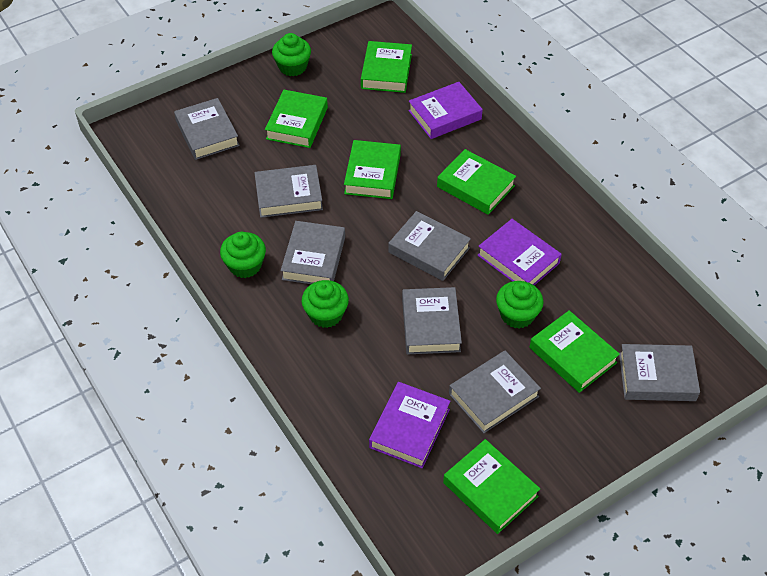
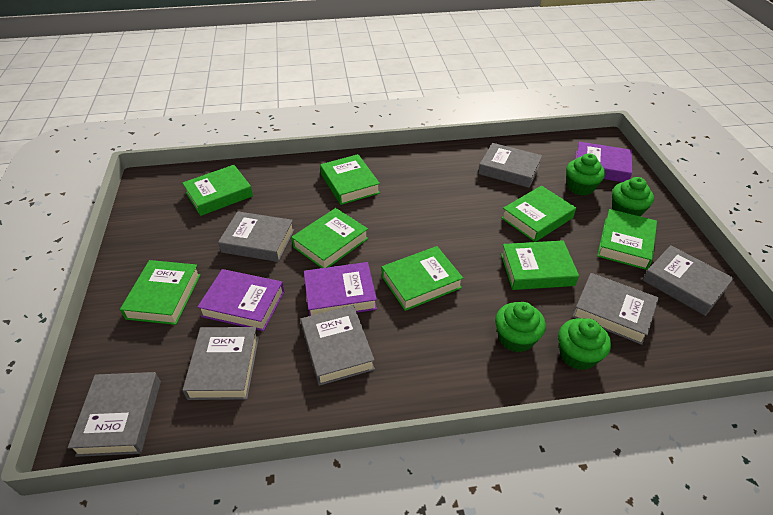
green book: [265,90,328,148] [344,140,401,199] [361,41,412,93] [437,149,516,215] [443,439,540,534] [529,310,620,393] = 6 -> [120,260,201,325] [183,165,253,216] [291,208,368,268] [320,154,380,205] [382,246,463,311] [501,186,576,242] [501,240,579,290] [597,209,657,270] = 8

